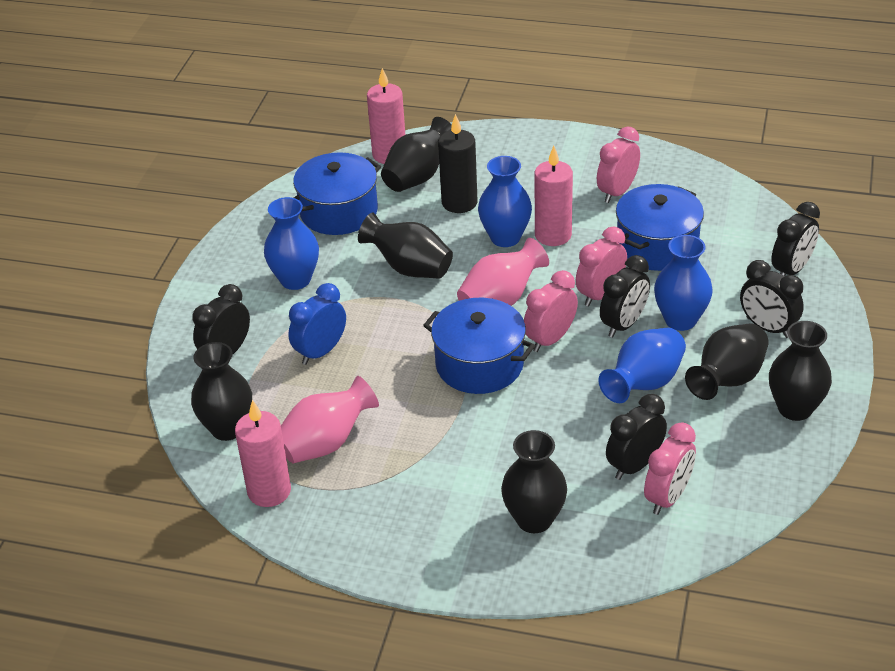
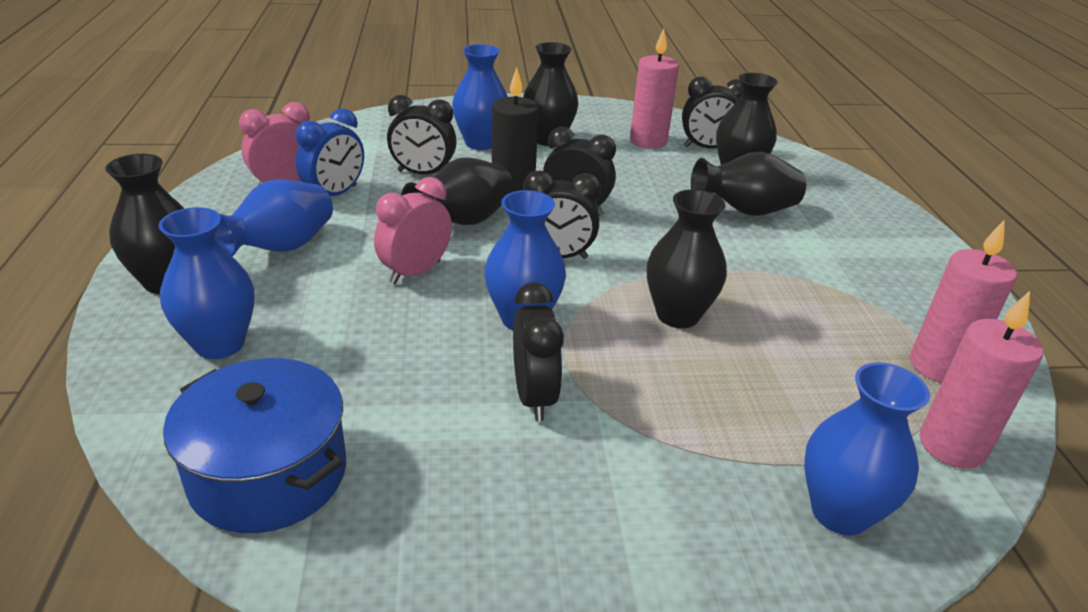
blue pot: [293,152,381,235] [423,298,535,394] [616,184,704,271] = 3 -> [163,358,346,533] = 1
blue vase: [264,197,319,290] [478,156,532,247] [598,328,686,403] [654,235,713,331] = 4 -> [158,207,254,359] [215,179,333,257] [452,44,508,150] [484,190,566,330] [804,362,930,535] = 5
pink clock: [524,270,578,352] [576,226,627,307] [597,126,640,203] [644,422,696,515] = 4 -> [239,102,310,185] [374,177,452,284] = 2
pink vase: [281,376,379,464] [457,238,549,306] = 2 -> none = 0

